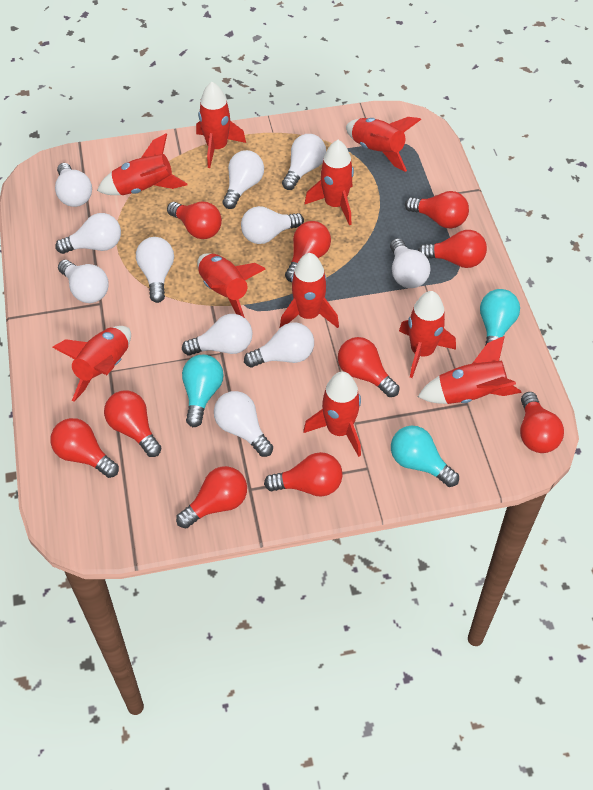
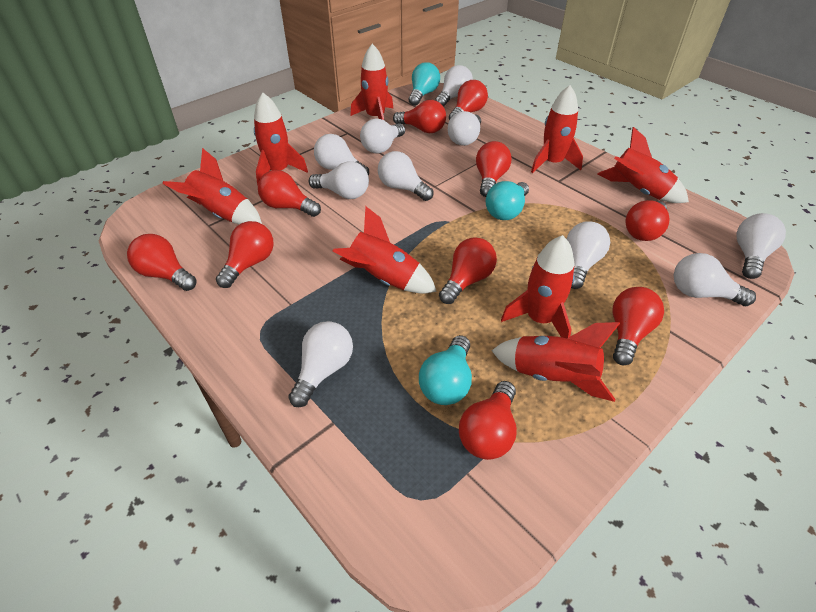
red rocket: [52,326,131,401] [97,133,187,195] [196,82,246,168] [197,253,265,318] [280,253,339,328] [303,372,361,457] [305,140,354,225] [346,117,421,172] [399,291,456,378] [418,336,521,404] = 10 -> [162,148,262,225] [254,93,308,185] [332,206,437,294] [350,44,394,120] [492,322,620,402] [501,235,575,338] [531,85,583,173] [597,127,689,203] = 8
white light bulb: [55,163,92,207] [55,213,121,254] [58,260,109,303] [136,237,174,303] [182,314,253,356] [214,391,273,457] [223,150,264,209] [241,206,304,244] [244,322,314,367] [282,134,326,190] [390,238,430,288] = 11 -> [288,321,353,407] [309,161,369,199] [314,134,369,176] [360,118,405,153] [378,151,433,201] [435,65,473,107] [448,111,481,146] [566,221,610,289] [674,253,756,306] [736,213,786,279] = 10

